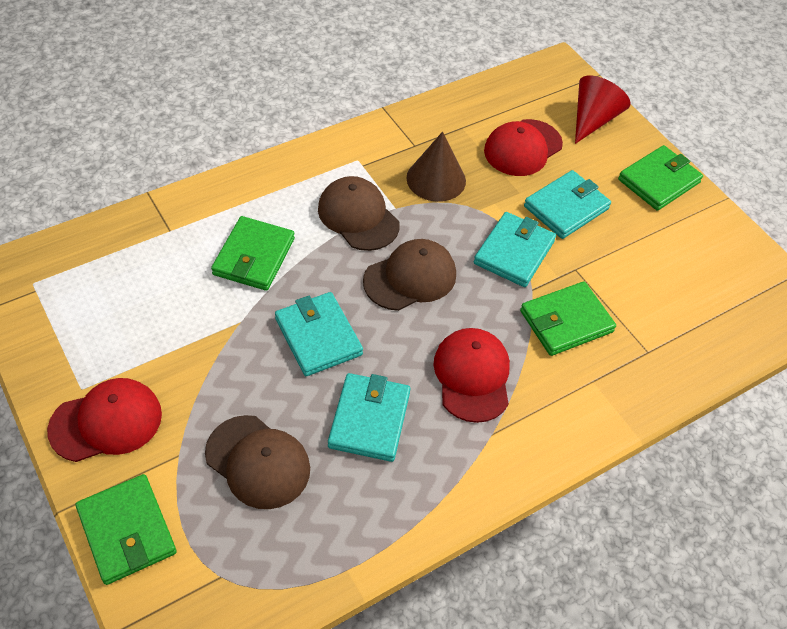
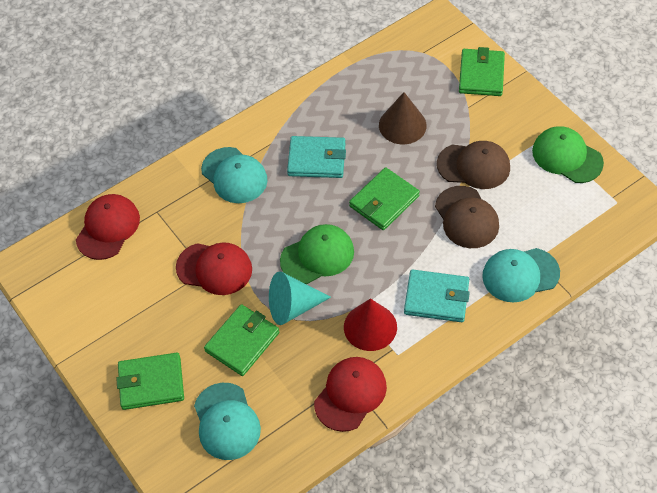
brown cap: [205,415,310,509] [318,176,400,251] [363,239,456,311] = 3 -> [435,186,499,248] [437,141,510,189] = 2
green cap: none = 0 -> [280,224,354,284] [532,126,604,183] = 2
turquoise cap: none = 0 -> [194,383,261,460] [201,147,267,203] [482,248,560,303] = 3
turquoise cone: none = 0 -> [269,271,331,325] = 1
turquoise wallet: [275,292,363,376] [328,373,411,462] [474,212,556,287] [524,170,611,239] = 4 -> [287,136,346,178] [404,269,470,322] = 2

